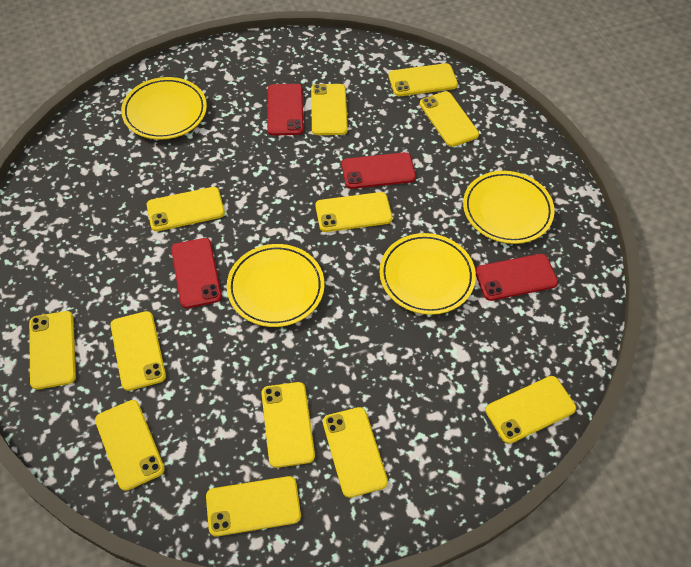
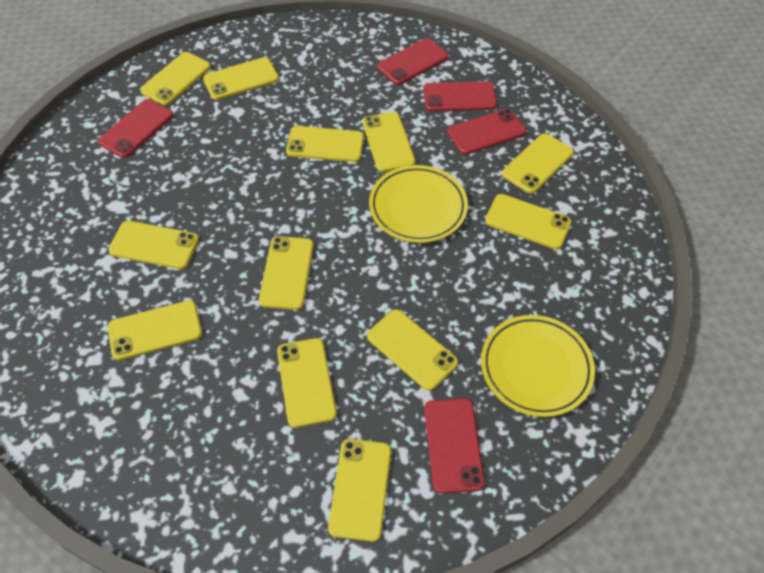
red phone: [171,238,222,308] [267,84,303,135] [342,152,416,189] [475,254,558,301] = 4 -> [98,99,174,158] [377,38,448,85] [423,81,497,112] [424,398,485,493] [447,109,526,155] = 5
yellow plate: [121,77,207,140] [227,244,324,327] [380,233,476,315] [463,171,555,244] = 4 -> [369,165,468,243] [481,315,595,417] = 2

